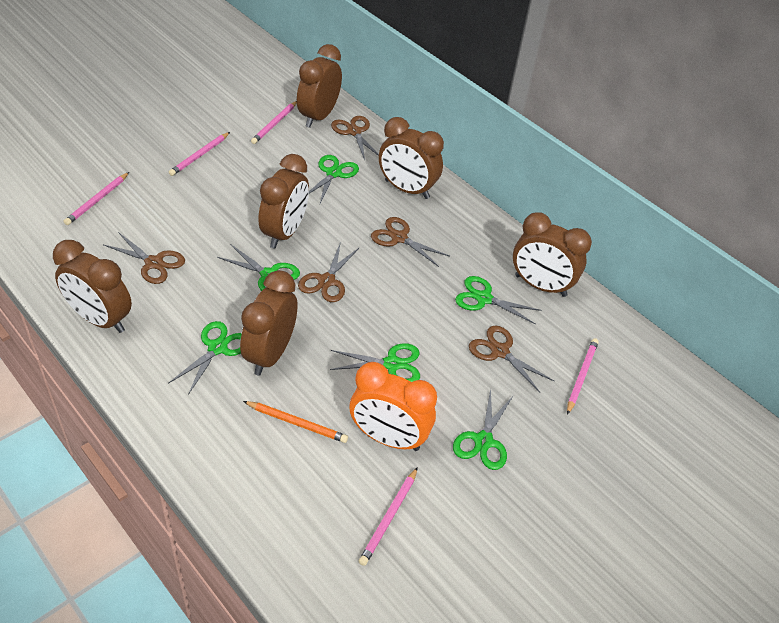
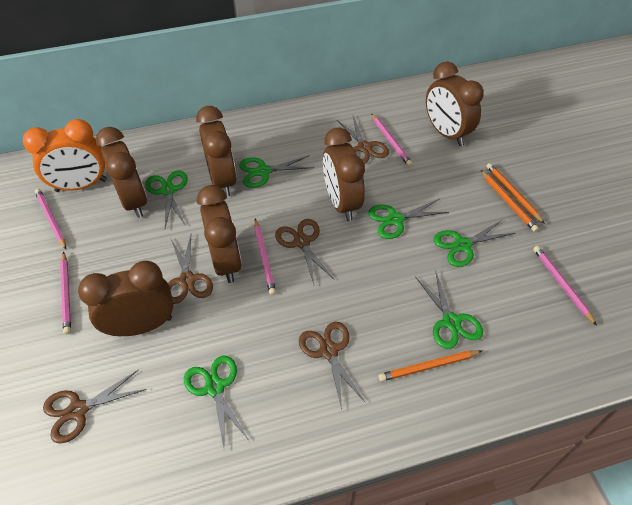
orange pencil: [243,401,348,443] = 1 -> [379,350,482,382] [481,170,539,232] [486,163,545,224] = 3

